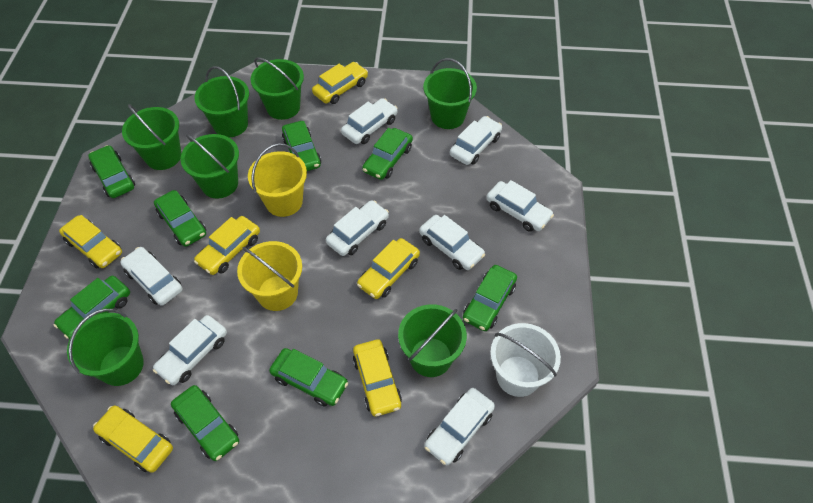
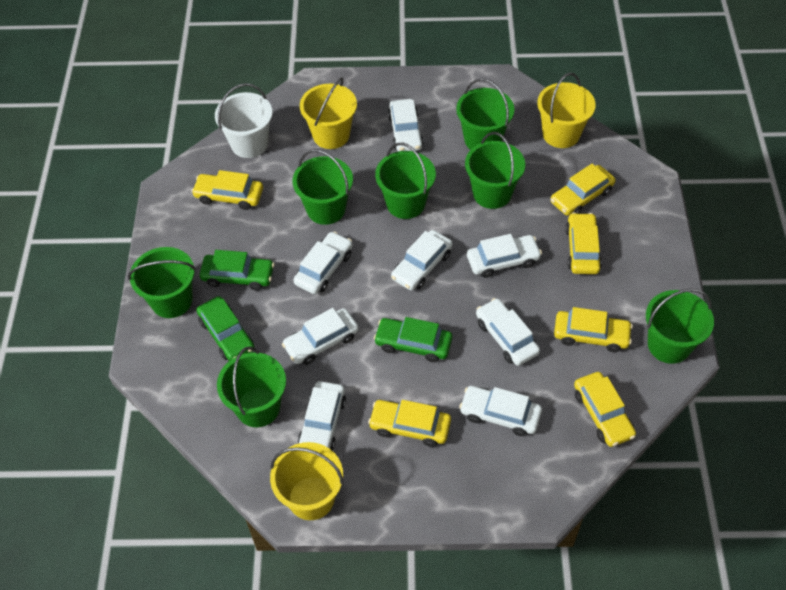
green car: [54,276,130,339] [88,145,135,198] [154,190,206,247] [171,385,239,461] [269,348,348,407] [282,121,321,171] [362,128,413,180] [463,265,517,331] = 8 -> [197,296,255,361] [199,250,274,291] [374,317,452,362] = 3
yellow bucket: [237,241,302,311] [248,143,307,217] = 2 -> [270,442,344,520] [300,77,357,149] [537,73,596,148] = 3

